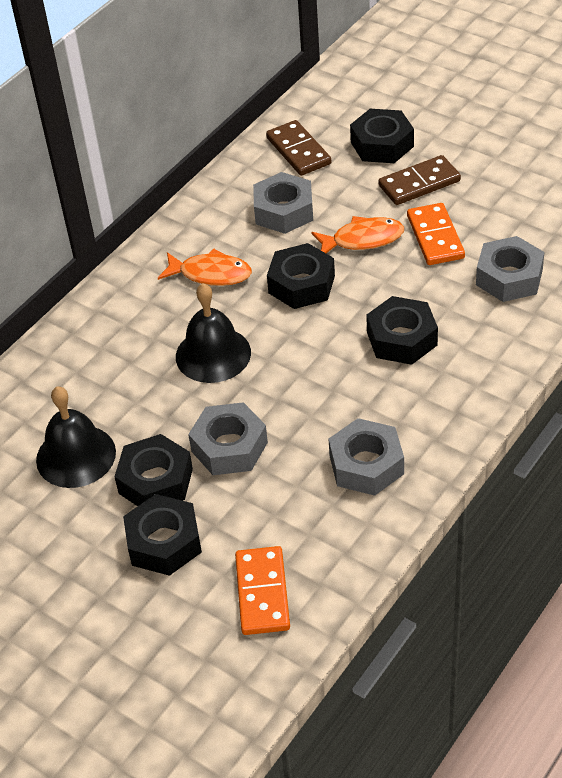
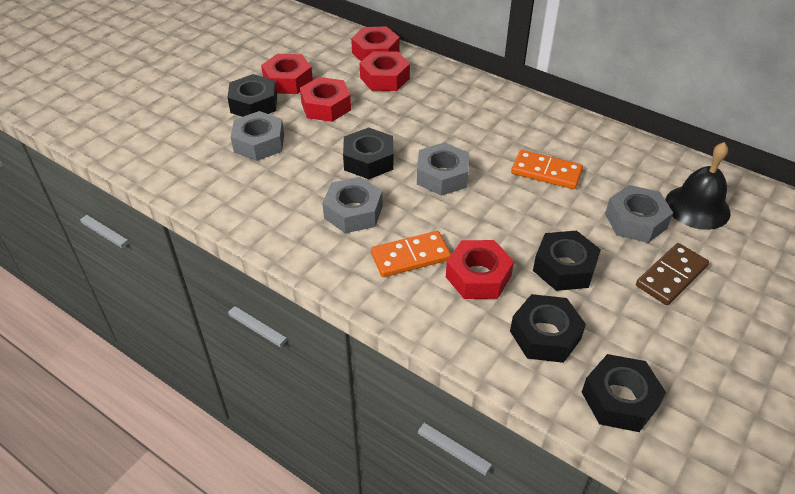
black bell: [36,386,116,488] [176,283,251,383] = 2 -> [665,142,730,230] = 1
brown domino: [266,120,331,176] [379,155,461,205] = 2 -> [636,243,709,305] = 1
orange fish: [158,249,252,286] [311,216,404,253] = 2 -> none = 0
red nut: none = 0 -> [261,54,313,94] [300,77,351,122] [351,26,400,61] [360,51,410,91] [446,240,514,299] = 5

